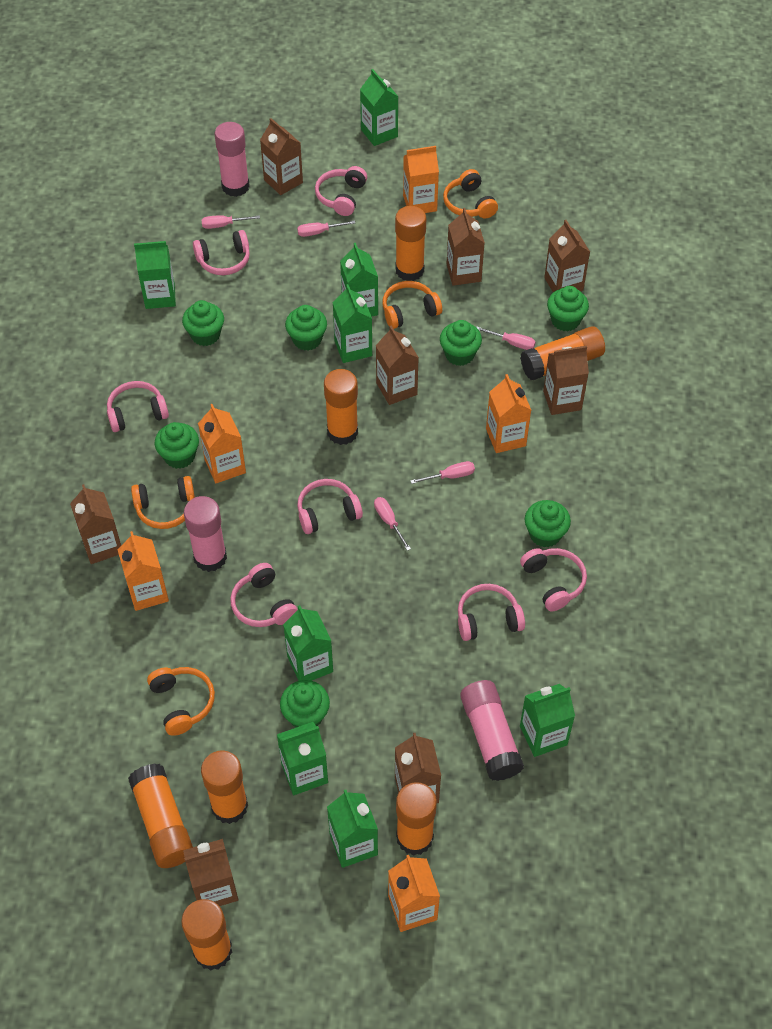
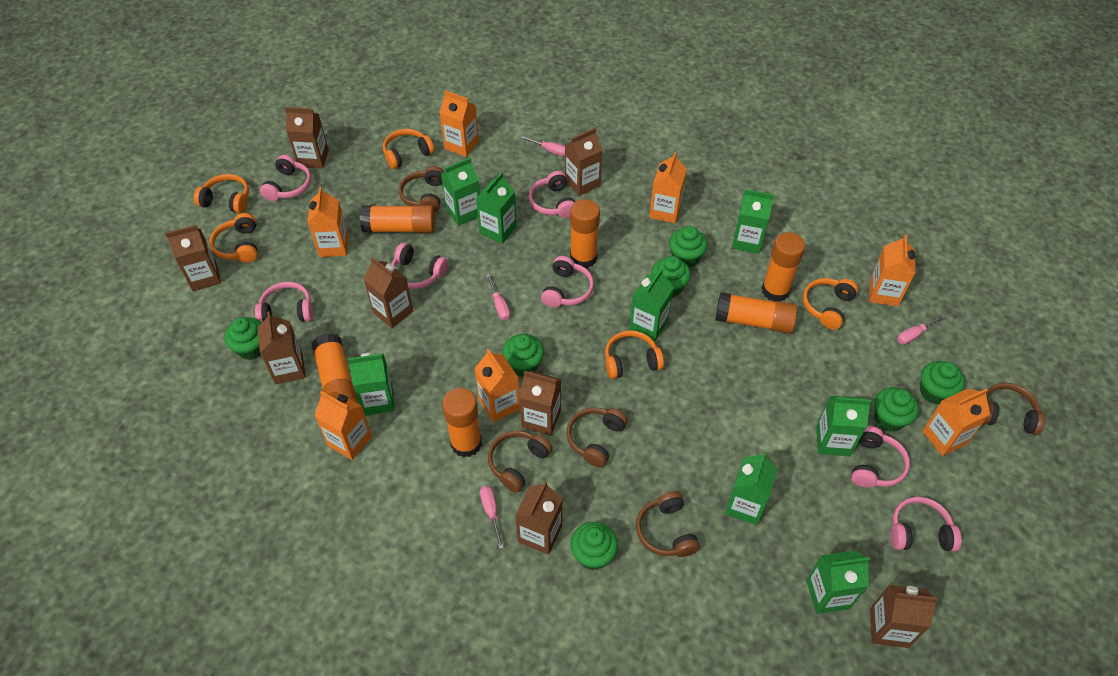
brown headphones: none = 0 -> [399,166,444,213] [488,430,553,493] [566,407,628,467] [636,491,700,557] [983,383,1045,435] = 5
orange carton: [117,531,169,611] [198,404,246,483] [388,855,440,932] [403,146,439,213] [486,374,531,453] = 5 -> [308,187,348,257] [314,391,372,460] [439,90,479,157] [474,349,520,423] [649,152,687,223] [869,235,916,306] [922,389,990,456] = 7
orange glue stick: [128,763,193,868] [181,899,232,971] [201,750,248,824] [324,369,358,445] [395,206,426,281] [396,782,437,856] [520,326,605,380] = 7 -> [311,333,358,403] [360,205,435,233] [442,388,482,457] [570,199,600,268] [715,292,797,333] [762,232,805,302] = 6
orange headphones: [131,476,195,529] [147,667,215,736] [383,281,442,329] [443,169,498,219] = 4 -> [193,174,249,214] [210,213,258,263] [383,129,434,169] [605,330,664,379] [803,278,858,330] = 5
pink glue stick: [184,496,227,572] [215,122,250,197] [460,680,524,781] = 3 -> none = 0
pink screwdriver: [201,215,260,229] [297,220,355,237] [374,497,411,551] [410,461,475,484] [476,327,535,350] = 5 -> [480,486,504,549] [486,274,510,320] [520,136,565,156] [897,314,945,345] = 4

